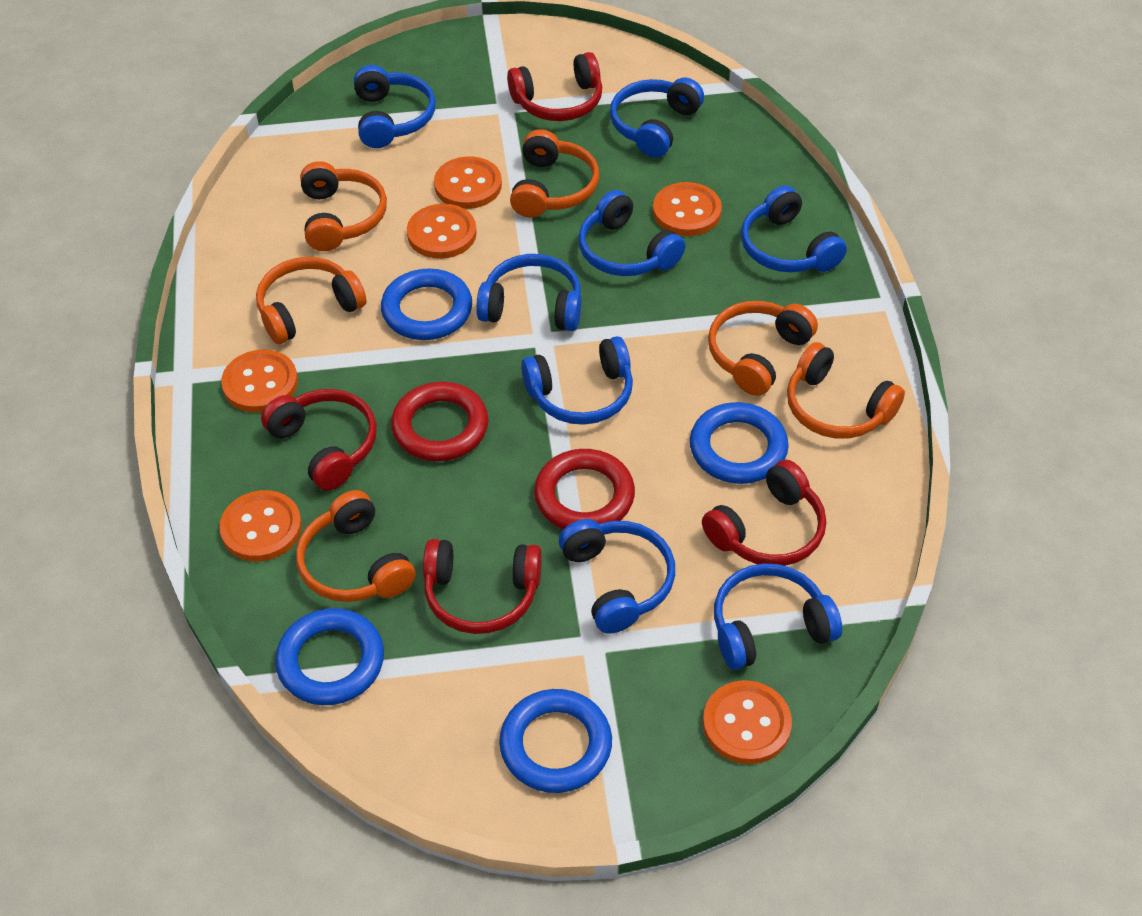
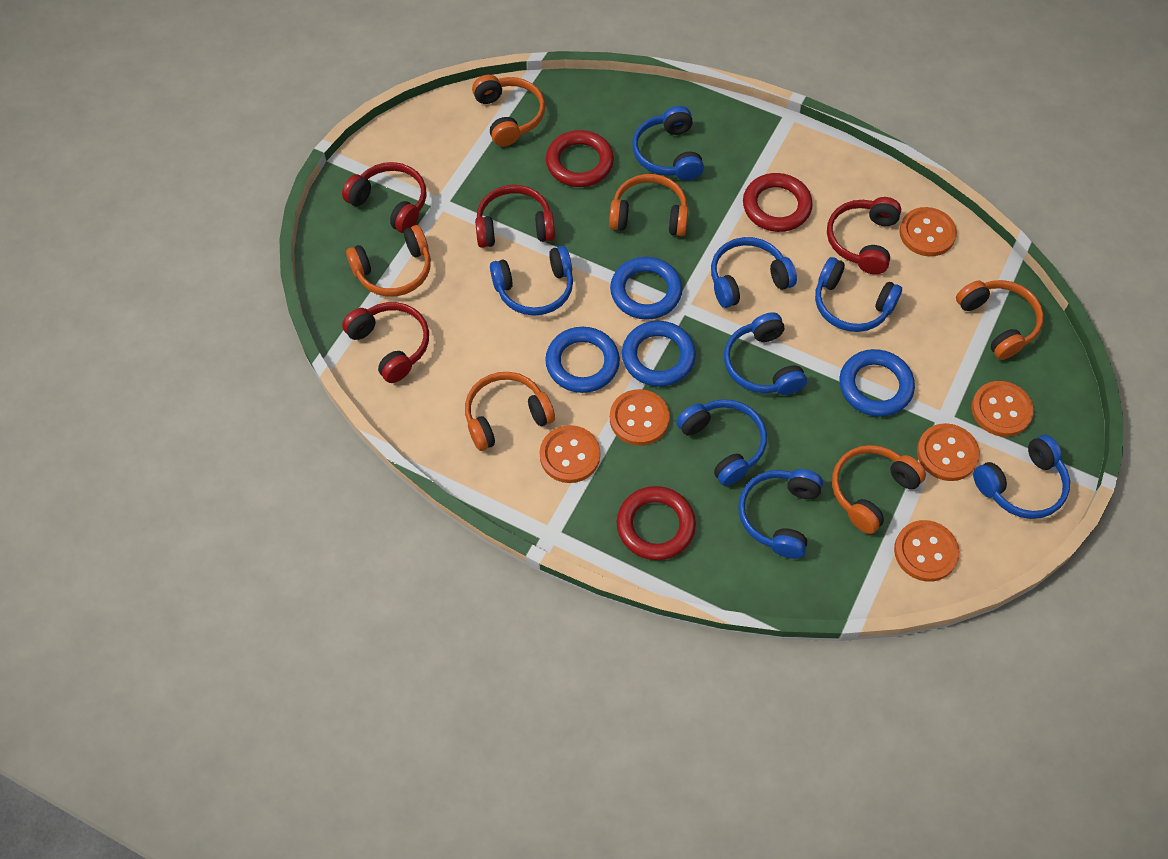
red ring: [391,382,488,461] [534,449,635,529] = 2 -> [546,130,614,187] [617,486,696,560] [743,173,813,232] = 3

